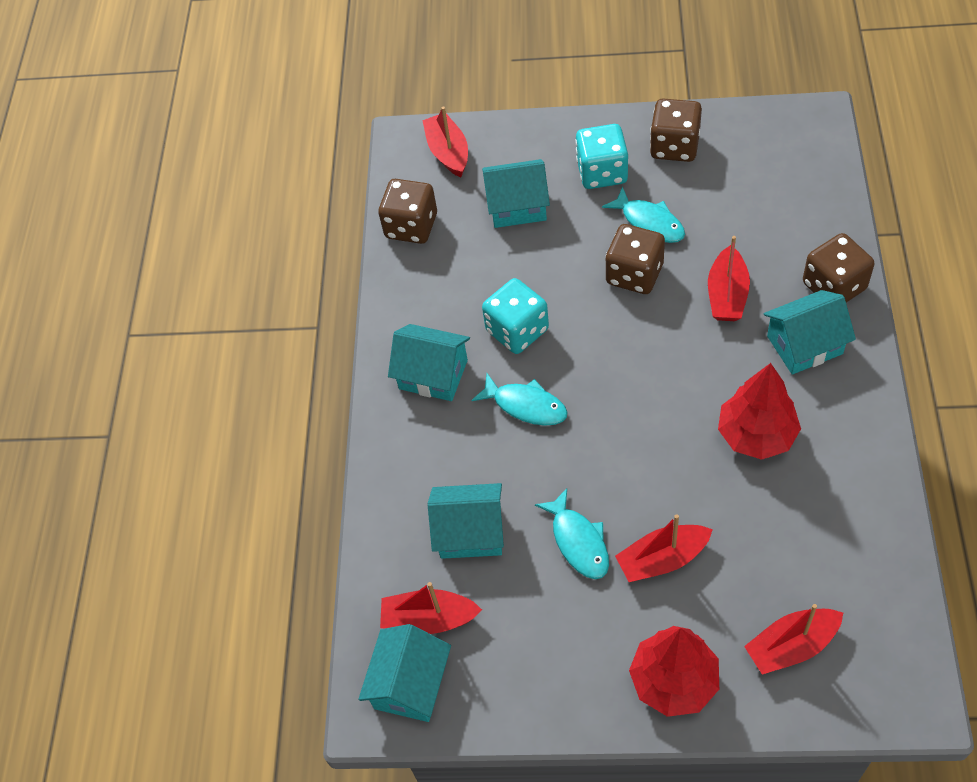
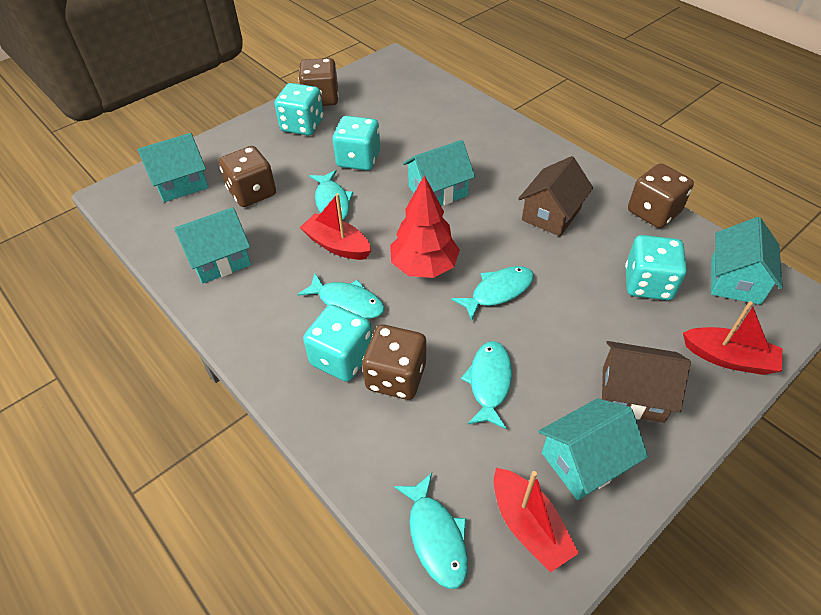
brown house: none = 0 -> [518,156,593,236] [602,341,691,423] = 2
red boat: [380,582,482,634] [422,106,468,177] [615,514,713,582] [708,236,750,321] [744,604,843,675] = 5 -> [300,193,371,260] [494,468,579,573] [683,301,782,375] = 3
red tree: [629,626,719,717] [718,363,801,460] = 2 -> [390,175,460,278] = 1
turquoise dice: [482,278,549,354] [575,124,628,189] = 2 -> [275,83,324,136] [303,304,372,382] [333,116,380,171] [625,235,687,300] = 4
turquoise fish: [472,373,568,426] [535,488,609,579] [602,186,685,243] = 3 -> [297,273,385,319] [309,170,354,220] [394,473,468,589] [452,266,534,321] [461,341,512,429] = 5

